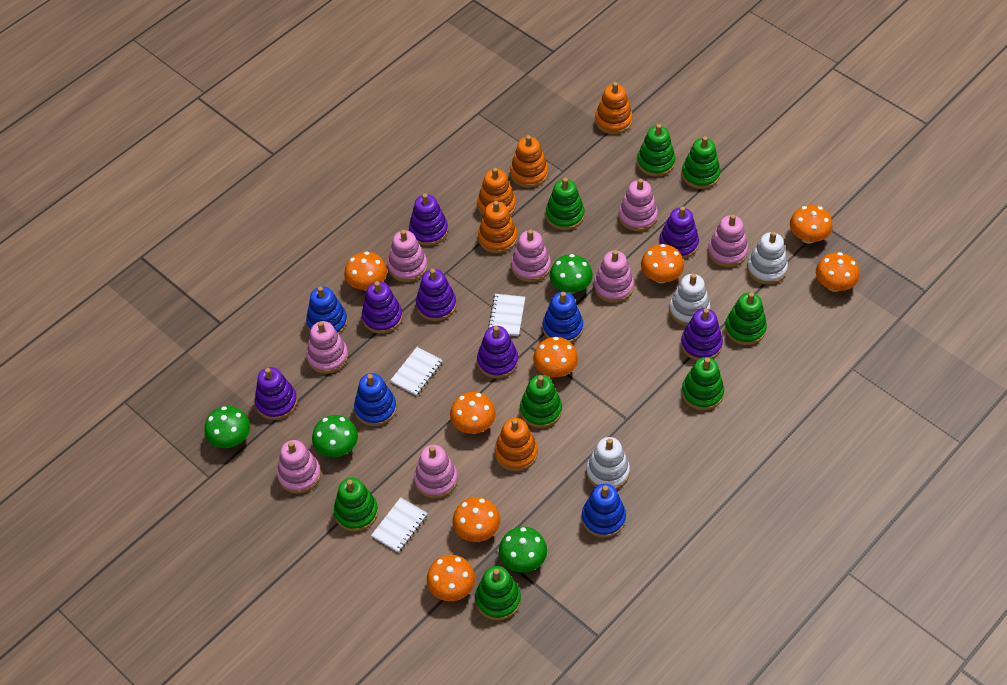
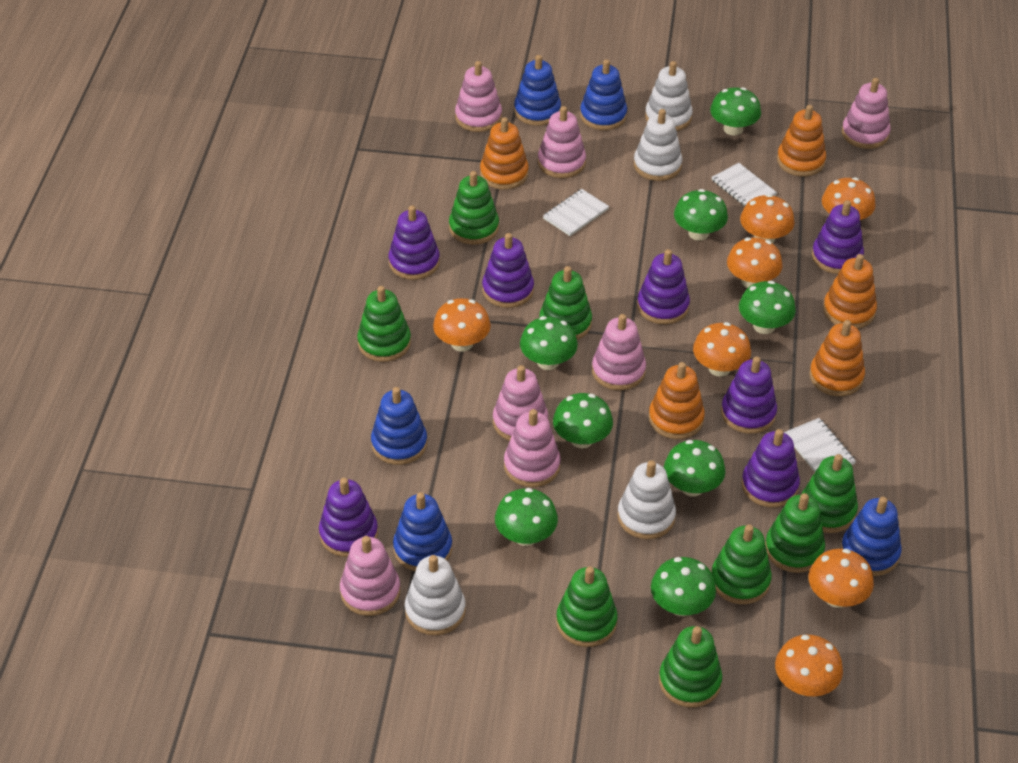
blue stacking toy: [306,286,348,335] [354,373,397,426] [543,292,583,343] [582,483,626,538] = 4 -> [371,387,427,465] [393,492,452,571] [514,55,561,126] [580,59,627,130] [841,497,902,576] = 5
green mushroom: [204,406,250,448] [312,415,358,457] [499,527,547,573] [550,254,593,294] = 4 -> [495,488,558,546] [520,316,578,370] [553,393,613,449] [651,557,716,616] [664,440,726,496] [674,189,728,241] [710,87,761,136] [739,281,796,334] = 8
orange mushroom: [344,252,387,291] [427,555,475,601] [450,392,496,434] [453,497,500,542] [533,337,578,377] [641,244,684,283] [790,205,833,244] [816,252,859,292] = 8 -> [433,298,491,352] [693,322,751,377] [727,237,783,288] [740,194,795,243] [775,635,843,696] [809,549,874,608] [822,177,876,220] = 7
pink stacking toy: [277,440,321,494] [306,321,348,374] [387,230,427,282] [414,445,458,499] [511,230,551,282] [594,250,634,303] [619,179,658,232] [708,214,748,267] = 8 -> [340,536,400,616] [455,61,502,132] [493,365,548,441] [504,409,561,487] [538,106,586,178] [592,314,646,390] [842,78,891,149] = 7
white stacking toy: [586,437,630,490] [669,274,710,326] [747,232,788,285] = 3 -> [405,555,466,635] [617,460,676,539] [634,109,682,181] [645,61,693,131] = 4

